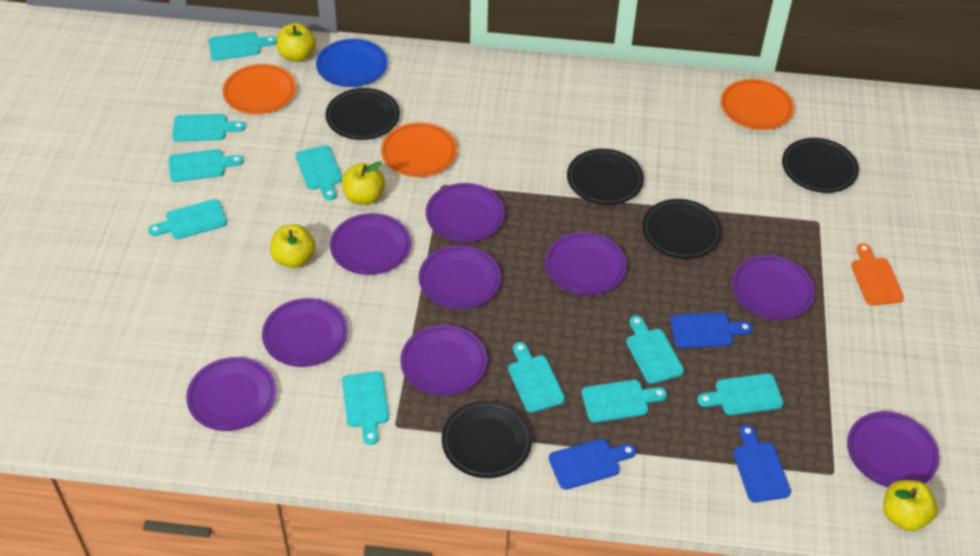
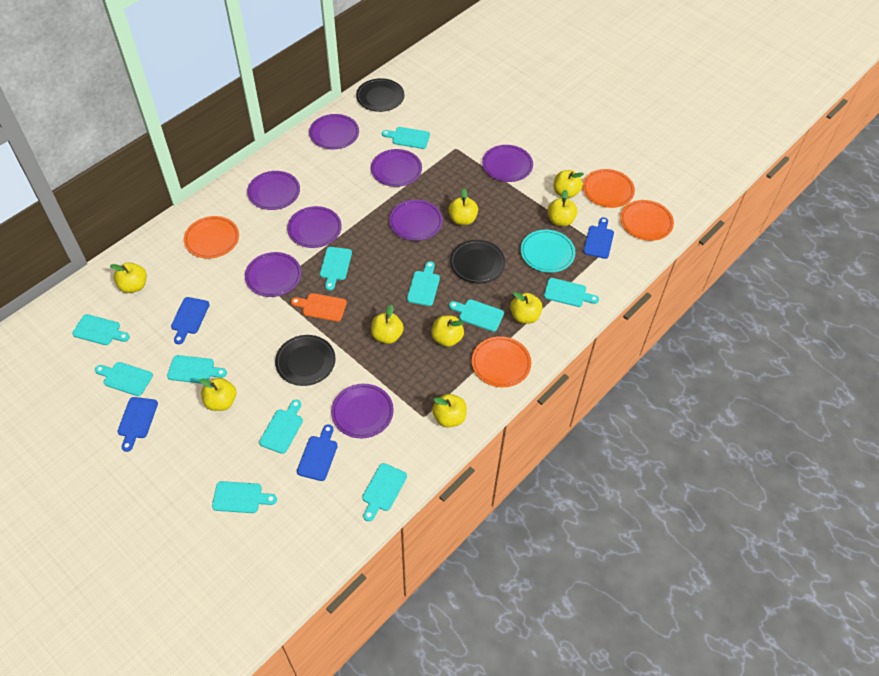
black plate: [326,88,400,140] [442,401,532,478] [567,149,644,205] [642,199,722,259] [782,138,859,193] = 5 -> [275,335,336,386] [356,78,404,112] [450,240,505,283] = 3
blue cutting board: [549,439,636,490] [670,313,752,348] [733,425,791,502] = 3 -> [117,397,158,452] [171,297,210,344] [297,424,338,481] [583,217,614,259] = 4
blue plate: [316,39,388,87] = 1 -> none = 0
orange plate: [222,64,296,114] [381,123,457,177] [721,79,794,130] = 3 -> [184,216,239,259] [472,336,531,387] [583,169,635,208] [620,200,674,241] = 4
purple plate: [186,357,276,431] [262,298,348,367] [330,213,411,275] [400,325,487,396] [419,245,501,309] [426,183,505,242] [545,232,627,295] [732,255,815,320] [847,411,939,487] = 9 -> [245,252,301,297] [247,171,300,210] [287,206,342,248] [309,114,359,149] [331,384,394,438] [371,149,422,187] [389,200,443,241] [482,145,533,182] = 8
turquoise cutting board: [148,199,227,239] [169,149,244,182] [172,114,246,142] [208,32,277,61] [295,145,342,201] [342,371,389,445] [508,342,565,413] [581,380,667,422] [626,316,684,384] [697,373,783,415] = 10 -> [72,314,130,345] [95,362,153,396] [167,355,227,384] [212,481,277,513] [259,400,303,454] [320,247,352,290] [362,463,407,521] [382,127,430,149] [407,261,440,306] [449,299,504,332] [544,278,599,307] = 11
turquoise plate: none = 0 -> [520,230,575,273] = 1
yellow apple: [270,224,316,268] [277,23,316,62] [342,161,385,205] [883,480,938,531] = 4 -> [110,262,147,293] [200,378,236,411] [371,305,404,344] [431,315,464,347] [432,394,467,427] [449,188,478,225] [510,292,542,324] [548,189,577,226] [554,170,584,198] = 9

